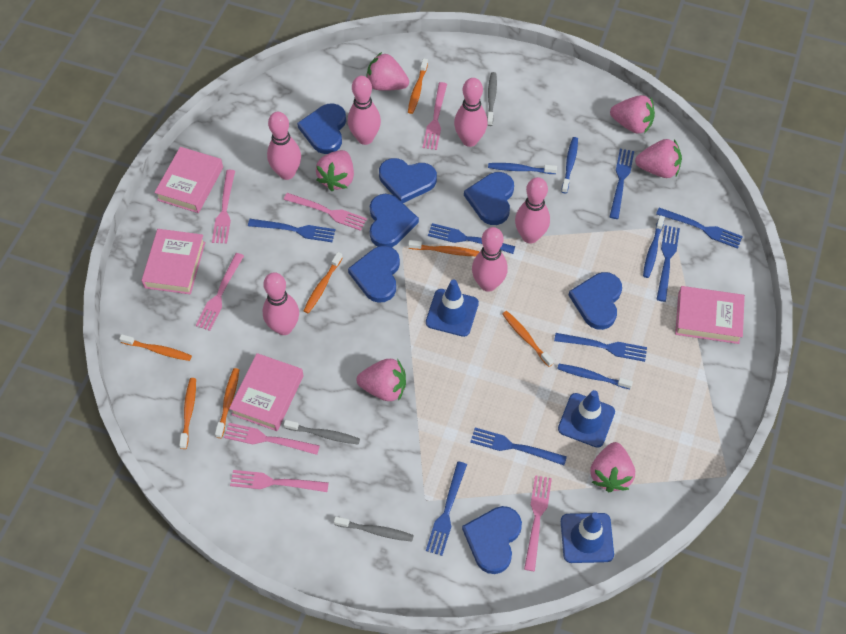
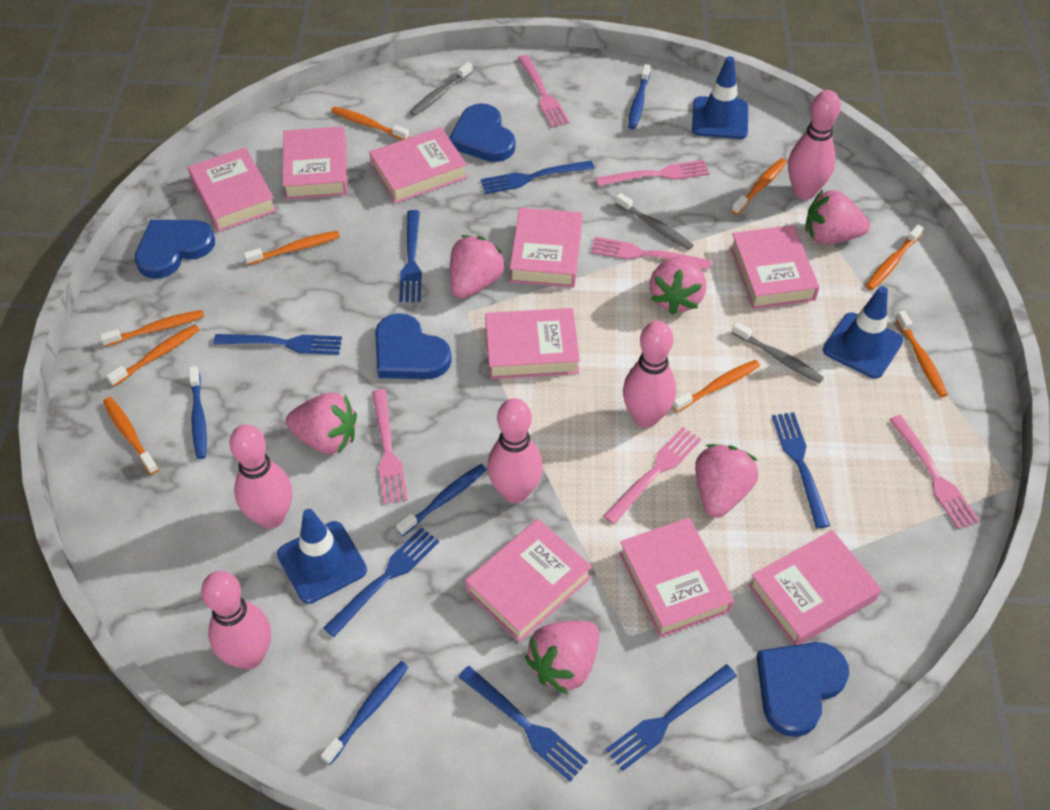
blue fork: [248,219,335,242] [426,461,467,556] [428,223,515,254] [470,427,567,465] [554,333,647,362] [610,149,634,219] [656,208,743,249] [656,225,680,302] = 8 -> [213,334,342,355] [323,527,439,637] [399,210,422,302] [458,666,588,782] [481,161,594,194] [606,664,737,771] [772,412,830,528] = 7
blue heart: [297,103,346,154] [348,246,400,303] [370,194,419,247] [379,158,437,203] [462,506,522,574] [464,172,514,225] [569,272,622,330] = 7 -> [134,220,215,279] [375,313,452,379] [449,103,515,162] [756,642,849,737] = 4
orange toothbrush: [119,334,192,361] [179,378,196,449] [215,368,239,438] [303,252,343,313] [408,58,428,114] [408,240,479,256] [502,311,554,367] = 7 -> [100,310,204,346] [103,397,159,475] [106,325,200,387] [243,231,340,265] [331,106,409,140] [672,360,760,412] [732,158,787,215] [866,225,924,290] [896,311,948,398] = 9
pink book: [141,229,205,294] [154,147,223,213] [229,353,304,431] [675,286,745,344] = 4 -> [188,147,277,232] [283,126,347,200] [369,127,467,204] [465,519,592,642] [485,308,580,379] [510,207,583,288] [619,518,734,638] [730,225,820,309] [748,530,881,645] = 9
pink bowling pin: [263,272,299,335] [267,112,301,180] [348,76,381,145] [454,78,488,147] [472,227,508,292] [515,177,550,244] = 6 -> [201,571,271,669] [229,424,292,528] [487,398,543,503] [623,321,676,428] [788,90,841,200] = 5
pink fork: [196,253,244,331] [212,170,235,244] [224,423,320,455] [230,470,329,492] [284,193,367,231] [423,82,447,150] [524,475,552,571] = 7 -> [372,389,408,504] [518,55,570,128] [590,237,712,270] [596,160,710,186] [603,427,701,524] [889,415,980,530] = 6

